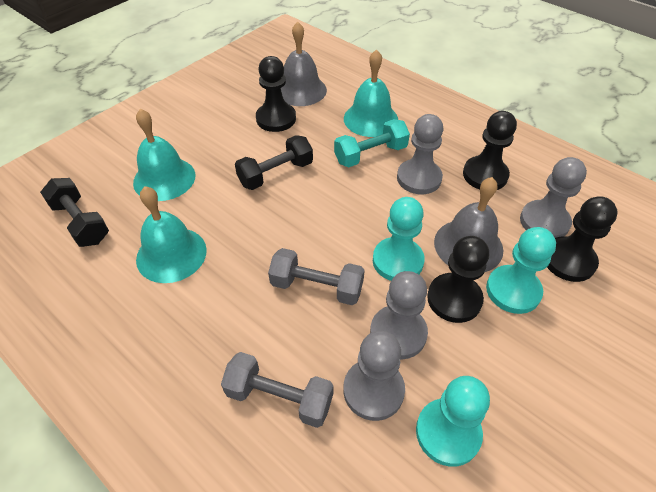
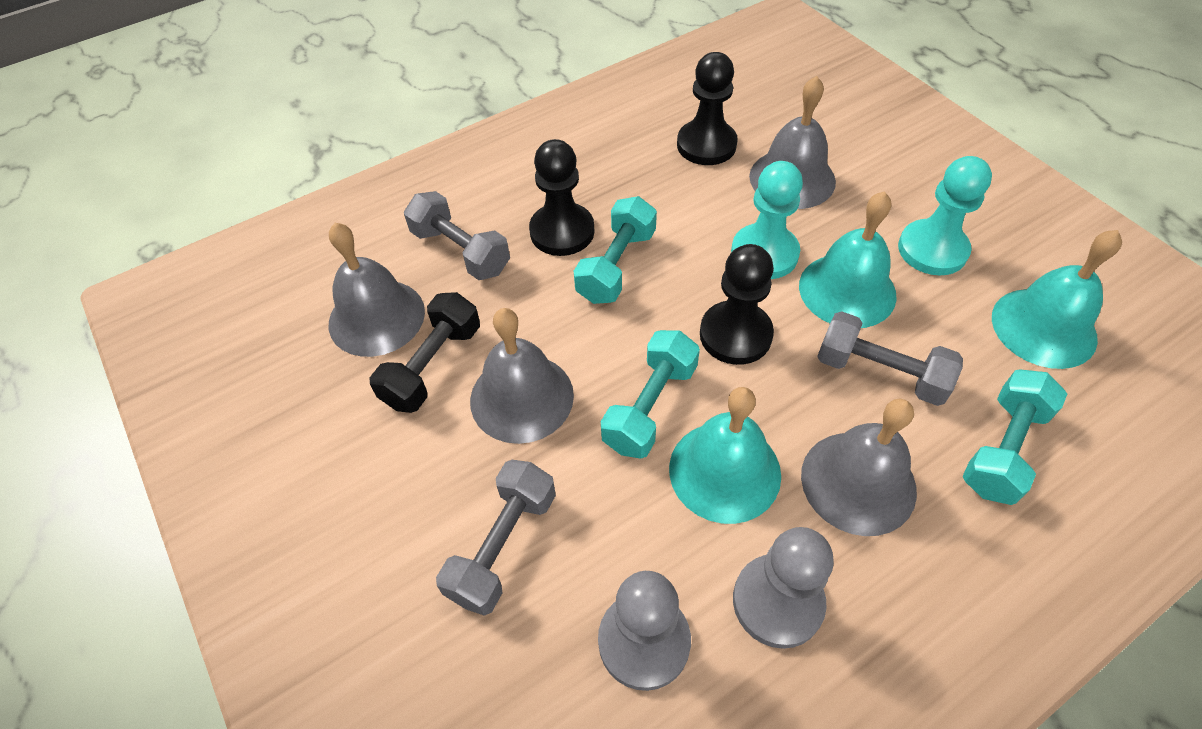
black dumbbell: [40,178,109,247] [235,135,313,190] = 2 -> [370,292,480,413] = 1
black pawn: [256,56,296,132] [427,236,489,323] [463,111,517,190] [547,196,618,282] = 4 -> [529,139,595,256] [677,52,738,165] [700,244,774,365] = 3
grey bell: [281,22,327,106] [434,177,503,272] = 2 -> [329,223,425,357] [470,308,574,444] [749,76,836,209] [801,399,917,536] = 4
grey dumbbell: [221,352,334,428] [268,248,365,305] = 2 -> [404,191,510,280] [436,460,556,616] [817,311,963,406] = 3
grey pawn: [343,331,405,421] [370,271,428,359] [397,114,443,194] [520,157,587,238] = 4 -> [598,571,691,691] [733,527,834,649] = 2
turquoise dumbbell: [334,119,410,167] = 1 -> [574,196,657,304] [601,330,700,459] [963,369,1067,505] = 3
turquoise pawn: [373,197,425,281] [416,376,490,467] [486,227,556,314] = 3 -> [731,161,803,279] [898,156,992,276] = 2

